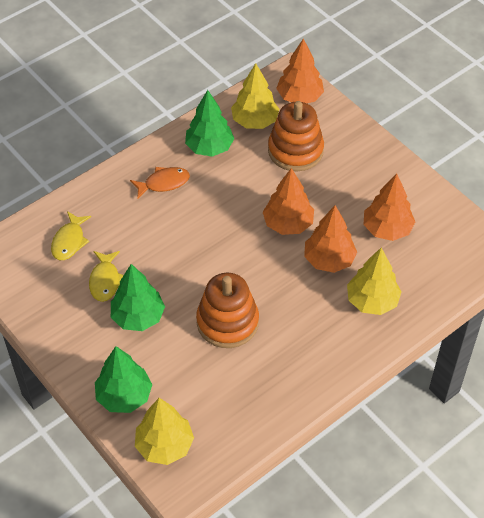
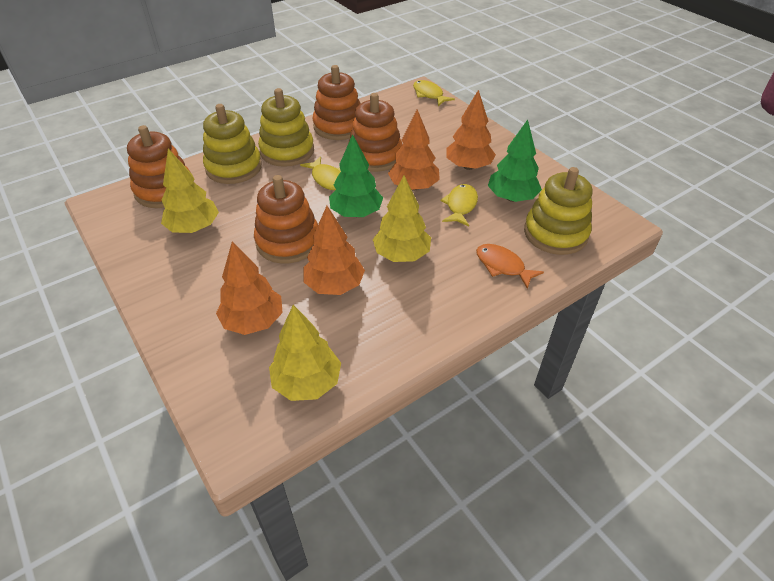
green tree: [95,346,152,413] [111,264,165,331] [185,90,234,157] = 3 -> [329,134,383,217] [488,120,542,202] = 2
orange stacking toy: [196,273,259,348] [268,101,324,171] = 2 -> [127,125,194,208] [254,175,318,264] [312,65,361,140] [349,93,403,172] = 4
yellow fish: [51,211,91,260] [89,251,124,302] = 2 -> [300,156,341,190] [413,80,455,106] [440,184,478,226] = 3
yellow stacking toy: none = 0 -> [203,104,262,184] [258,88,314,167] [524,167,592,255] = 3

